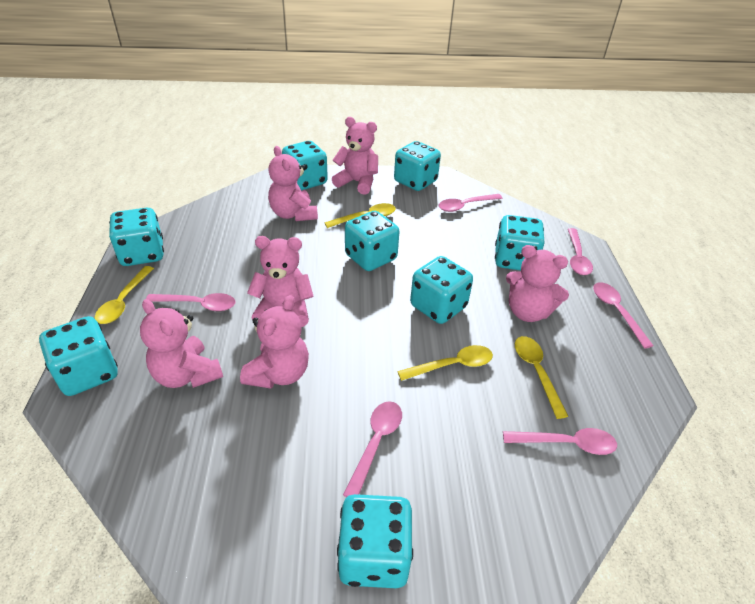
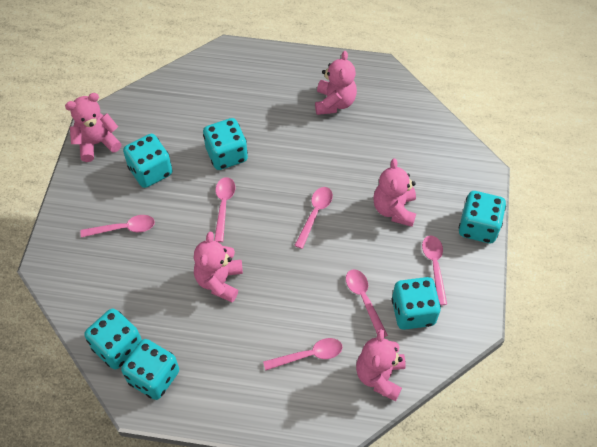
pink teddy bear: [140,299,223,388] [240,295,309,388] [247,236,314,327] [268,146,318,221] [332,117,378,195] [506,245,569,322] = 6 -> [65,93,122,162] [194,232,243,303] [315,51,357,115] [356,329,406,401] [373,159,416,227] = 5
turquoise dice: [39,316,118,396] [109,208,164,266] [282,141,328,190] [337,494,413,588] [345,211,399,271] [394,141,441,191] [410,256,473,324] [495,215,544,270] = 8 -> [84,308,142,370] [121,339,179,400] [123,134,172,188] [203,118,248,170] [392,277,441,330] [459,191,506,243] = 6
yellow spoon: [95,266,154,324] [324,203,396,228] [397,345,493,381] [515,336,568,419] = 4 -> none = 0

